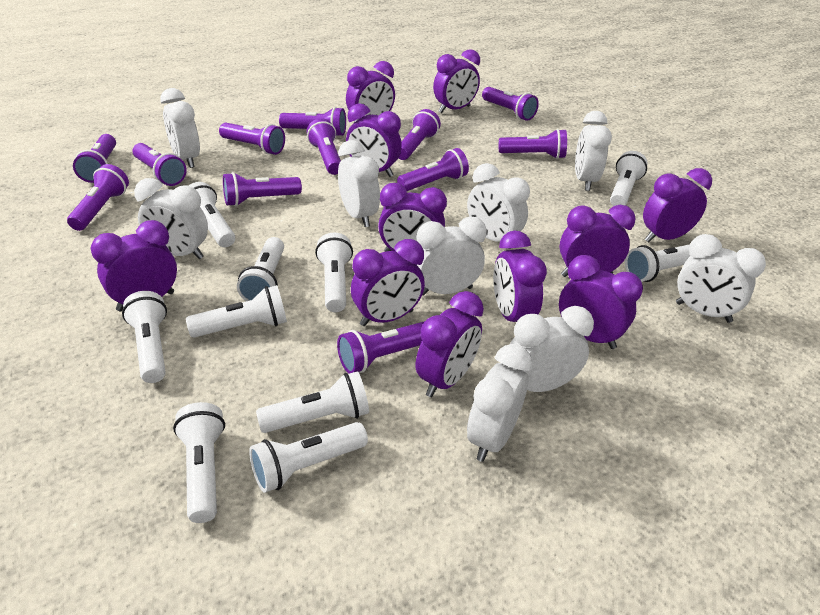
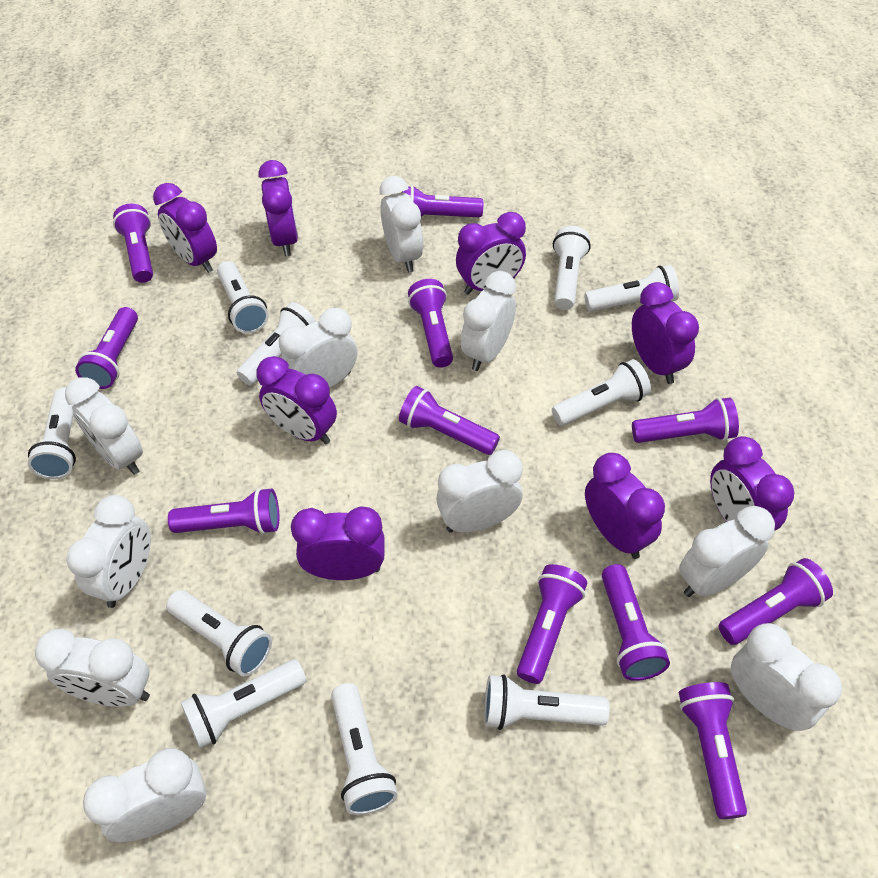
purple clock: [91,220,177,312] [346,61,395,123] [346,103,402,177] [351,239,425,326] [378,183,447,252] [416,291,484,397] [433,49,480,113] [493,231,547,323] [559,255,643,349] [560,205,636,277] [643,168,712,242] = 11 -> [153,183,217,273] [256,356,337,444] [258,160,298,256] [291,506,385,580] [456,212,526,294] [585,453,665,559] [632,282,699,384] [710,436,794,531] = 8
purple flashlight: [67,164,129,231] [73,134,116,183] [132,143,187,186] [219,123,285,155] [223,172,302,206] [279,107,346,136] [307,118,341,175] [337,321,425,374] [397,148,469,191] [399,109,441,160] [482,87,539,121] [499,129,567,159] = 12 -> [75,307,138,389] [113,204,153,283] [168,488,279,535] [399,386,500,455] [402,185,483,217] [408,279,453,368] [517,564,587,684] [602,564,670,681] [632,397,739,443] [679,682,747,819] [718,558,833,645] = 11
white clock: [134,178,208,259] [160,88,200,168] [338,140,380,227] [416,217,487,296] [467,163,530,249] [467,344,532,462] [510,306,594,392] [575,111,612,191] [676,234,766,323] = 9 -> [35,629,150,707] [65,377,143,475] [66,495,151,608] [83,748,206,842] [279,308,357,388] [380,176,423,273] [436,450,523,533] [461,271,516,371] [679,506,775,597] [731,623,842,731] = 10

